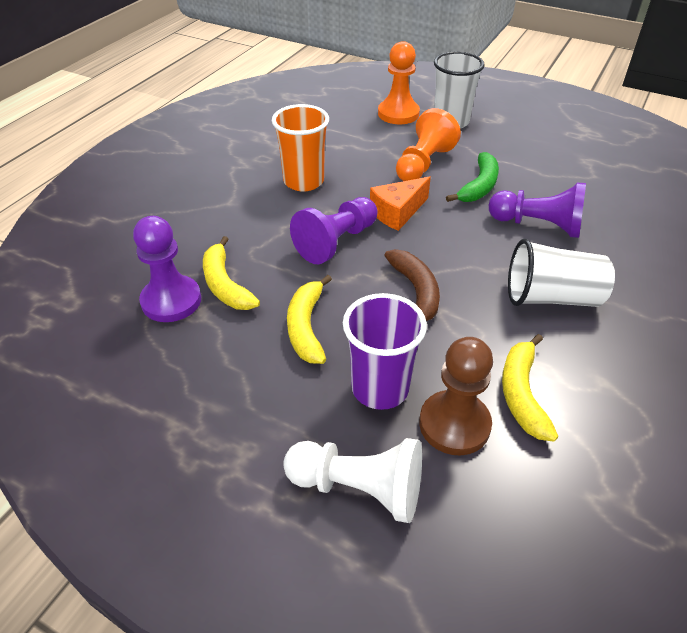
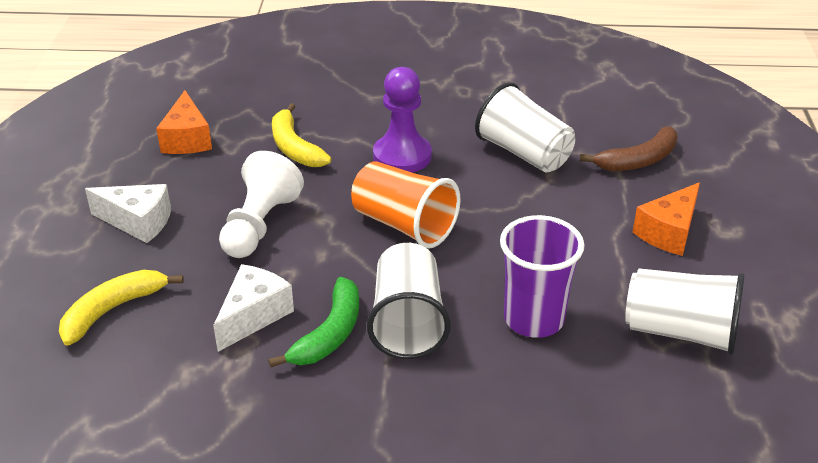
brown pawn: [419,337,493,455] = 1 -> none = 0
orange cheese: [370,177,431,231] = 1 -> [156,91,212,154] [633,182,700,256] = 2
orange pawn: [378,41,420,124] [396,108,461,181] = 2 -> none = 0
purple pawn: [133,216,201,322] [290,197,377,264] [489,183,586,238] = 3 -> [373,67,432,173] = 1
white cheese: none = 0 -> [85,184,171,243] [213,264,294,352] = 2
white cup: [434,52,485,129] [508,239,615,307] = 2 -> [367,243,451,359] [475,82,575,172] [625,268,745,355] = 3
yellow banana: [203,236,260,310] [287,275,332,364] [502,334,558,442] = 3 -> [59,270,184,346] [272,103,331,167] = 2

